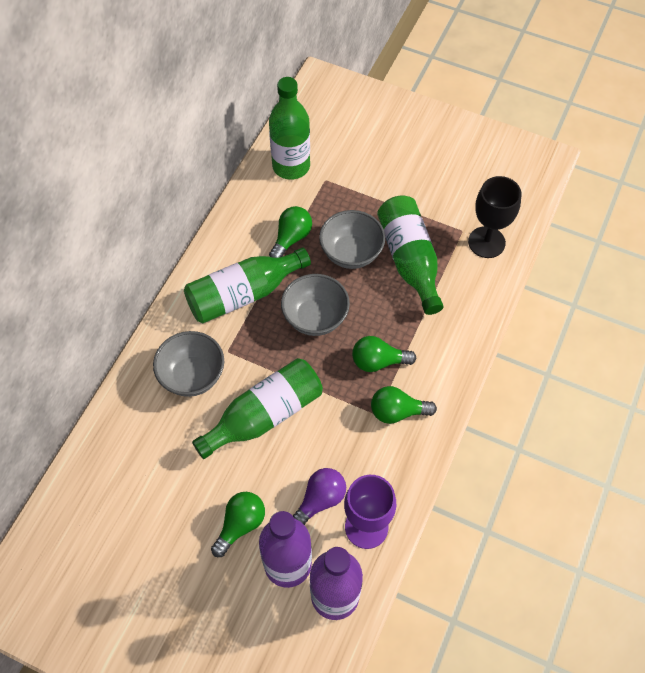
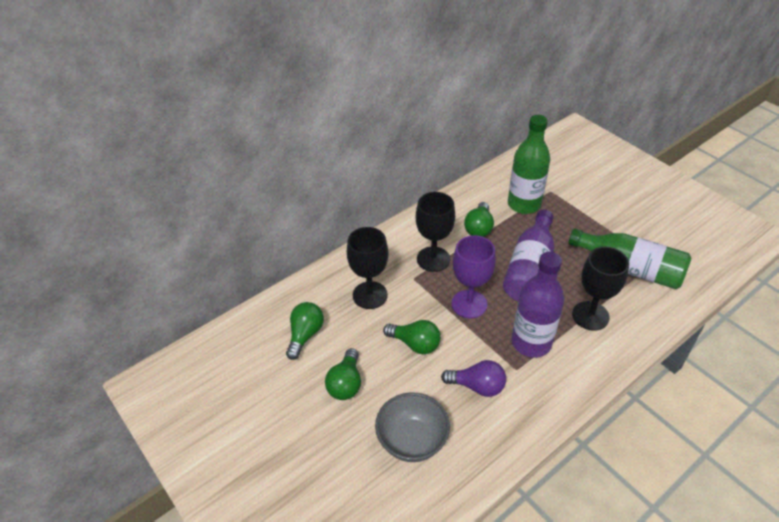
black goblet: [468,176,522,258] = 1 -> [347,227,388,309] [416,192,455,272] [572,246,629,331] = 3
green bottle: [184,248,311,323] [192,358,323,459] [269,77,310,180] [377,195,443,315] = 4 -> [508,115,550,214] [569,228,691,289] = 2
grey bowl: [153,331,224,397] [281,274,350,336] [319,210,385,269] = 3 -> [375,392,450,462] = 1

